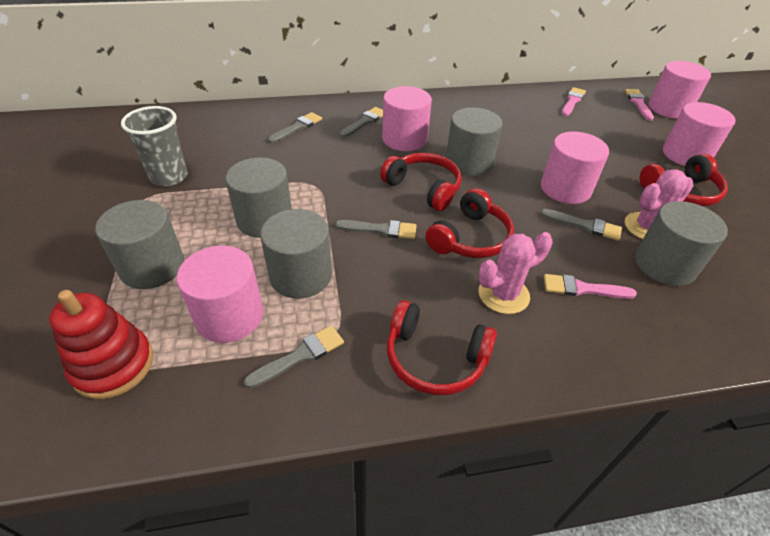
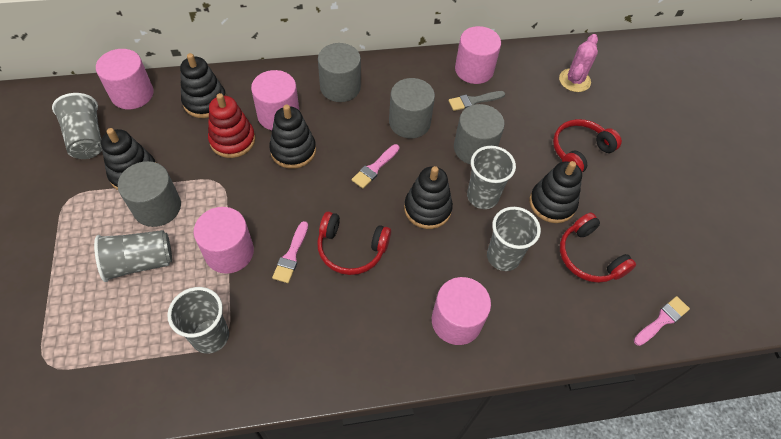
black stacking toy: none = 0 -> [101,128,156,190] [180,53,226,118] [269,104,316,169] [404,166,453,229] [530,161,582,223] = 5
grey brush: [244,325,344,388] [268,112,322,143] [335,220,417,239] [340,107,383,137] [540,209,622,241] = 5 -> [448,91,505,111] = 1
grey cup: [121,106,188,186] = 1 -> [52,93,102,159] [94,230,172,282] [167,287,229,354] [467,146,516,209] [487,207,541,271] = 5
grey cylinder: [95,200,184,289] [225,157,292,238] [260,209,332,298] [446,107,503,176] [635,201,728,286] = 5 -> [118,161,181,227] [318,43,361,102] [389,78,435,138] [454,104,505,164] = 4
pink cactus: [478,232,553,314] [625,170,693,239] = 2 -> [559,34,598,92] = 1
red headphones: [380,153,461,211] [387,300,497,395] [425,188,514,258] [640,154,728,206] = 4 -> [317,211,391,275] [553,119,622,172] [560,213,636,283] = 3

